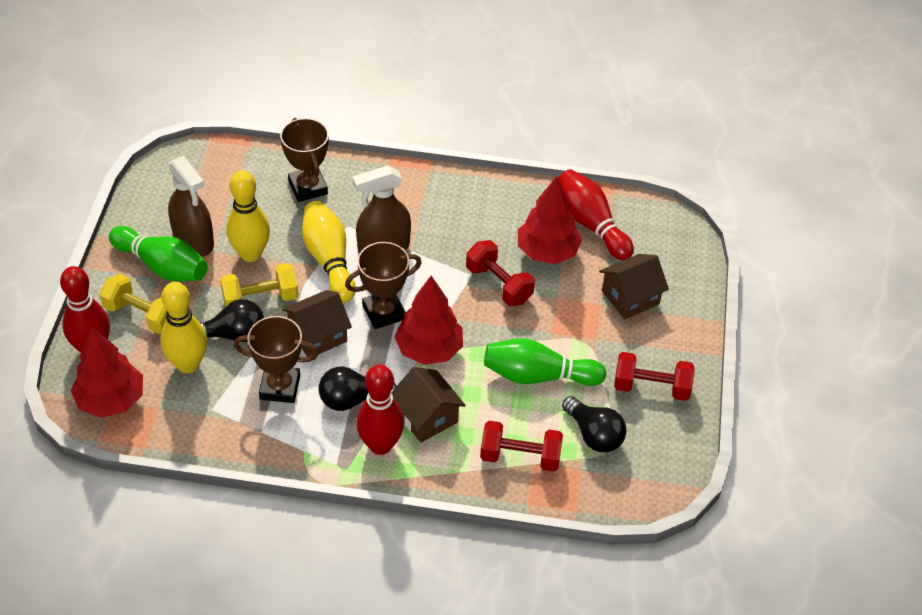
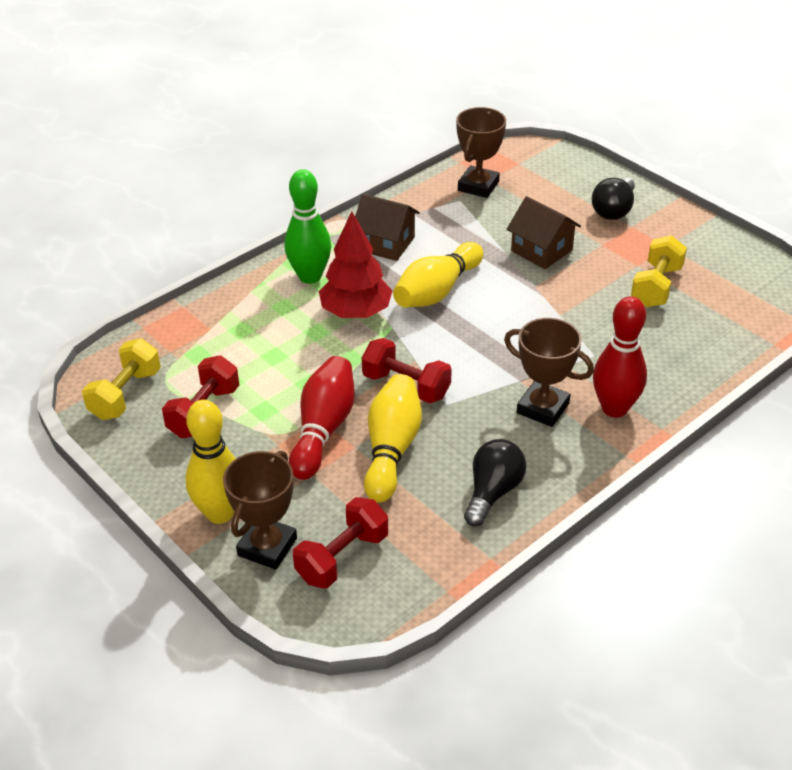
black light bulb: [201,299,264,342] [319,366,397,411] [562,396,627,453] = 3 -> [464,439,526,527] [592,177,635,220] = 2
brown house: [282,290,352,357] [391,367,466,443] [599,254,669,319] = 3 -> [355,194,420,261] [507,196,581,269] = 2
brown spray bottle: [168,156,214,257] [353,165,411,254] = 2 -> none = 0
green bowling pin: [109,226,208,281] [484,338,606,386] = 2 -> [284,169,331,284] = 1
red bowling pin: [60,266,110,353] [356,364,404,455] [558,169,634,260] = 3 -> [289,356,355,480] [593,296,647,418] = 2
red tree: [71,327,143,418] [394,276,463,365] [518,176,582,264] = 3 -> [319,211,393,318] = 1

